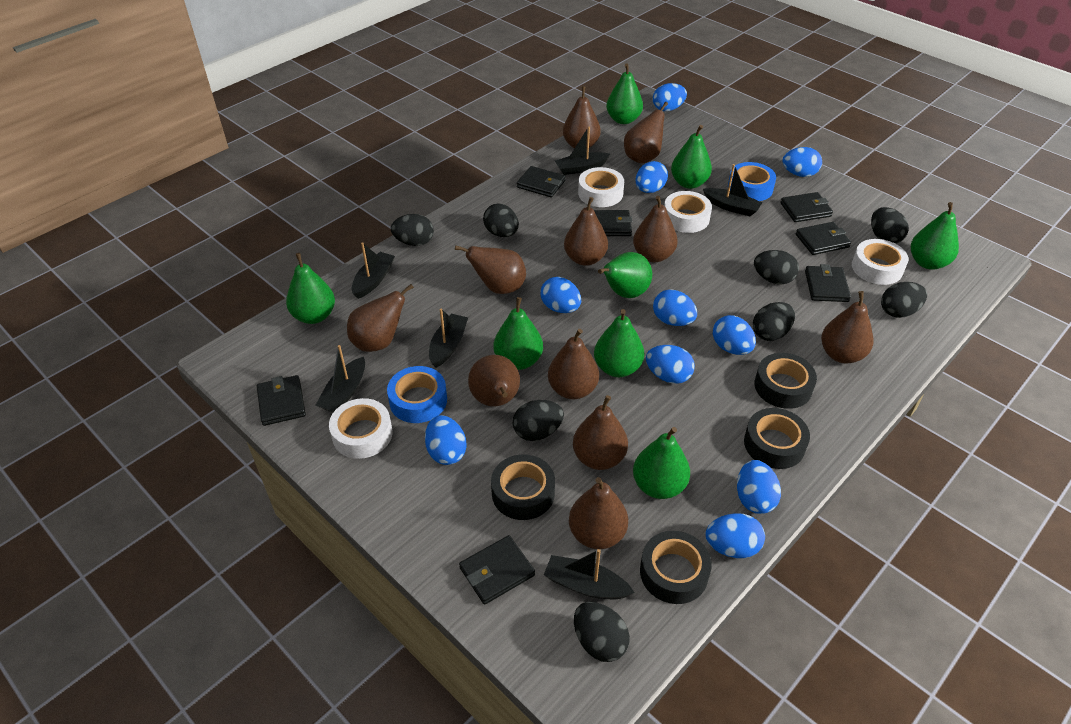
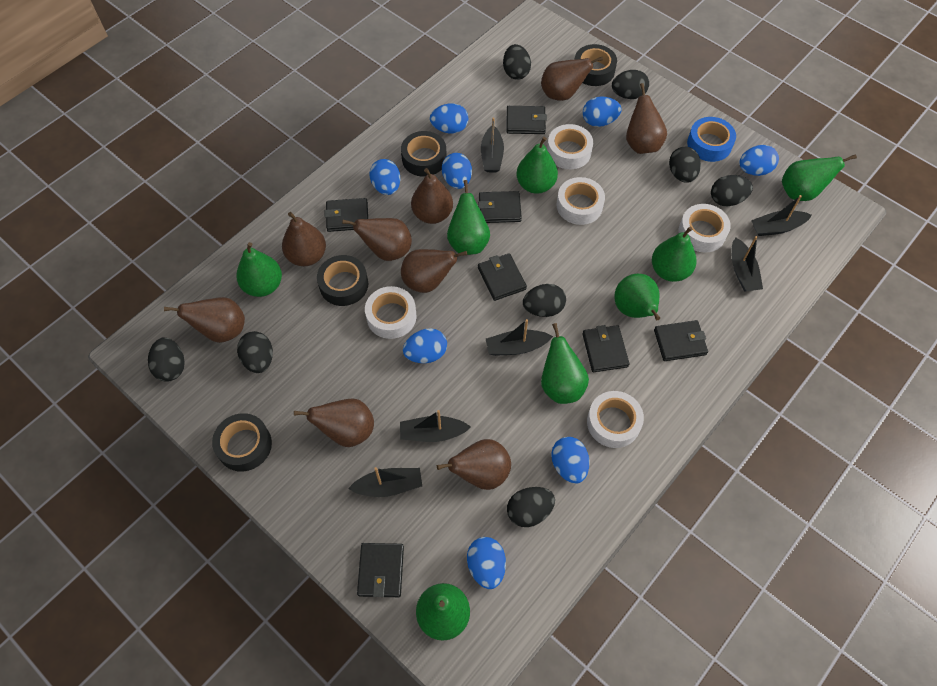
blue egg: [425,415,467,465] [540,277,581,313] [635,161,668,193] [646,345,695,384] [653,83,687,111] [653,289,697,326] [705,513,765,558] [713,315,756,355] [737,460,781,514] [782,147,822,177] = 10 -> [369,159,400,195] [403,328,447,363] [430,103,468,133] [442,153,472,189] [467,537,506,589] [551,437,589,484] [583,97,622,127] [739,145,779,176] = 8
blue tape: [387,366,447,423] [728,162,776,201] = 2 -> [687,117,736,162] = 1
brown pear: [347,284,414,352] [455,245,526,294] [468,355,520,406] [548,329,599,399] [563,86,601,149] [564,197,608,266] [569,477,628,549] [573,395,628,470] [624,102,668,164] [633,196,678,262] [821,291,874,364] = 11 -> [164,297,245,343] [282,212,326,266] [294,398,374,447] [342,218,412,261] [401,249,467,293] [411,168,453,224] [437,439,511,490] [541,57,603,101] [626,83,667,154] = 9
white tape: [329,398,392,459] [578,167,624,207] [664,191,712,233] [852,239,908,285] = 4 -> [365,286,416,339] [547,124,593,169] [556,177,605,225] [587,391,644,448] [679,204,731,252] = 5

